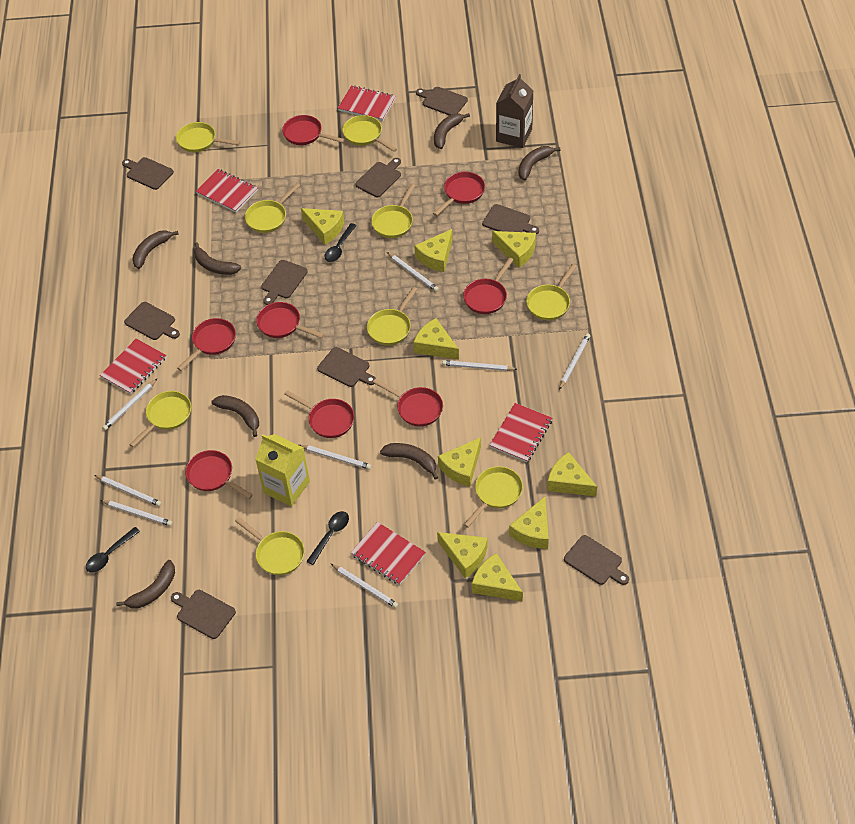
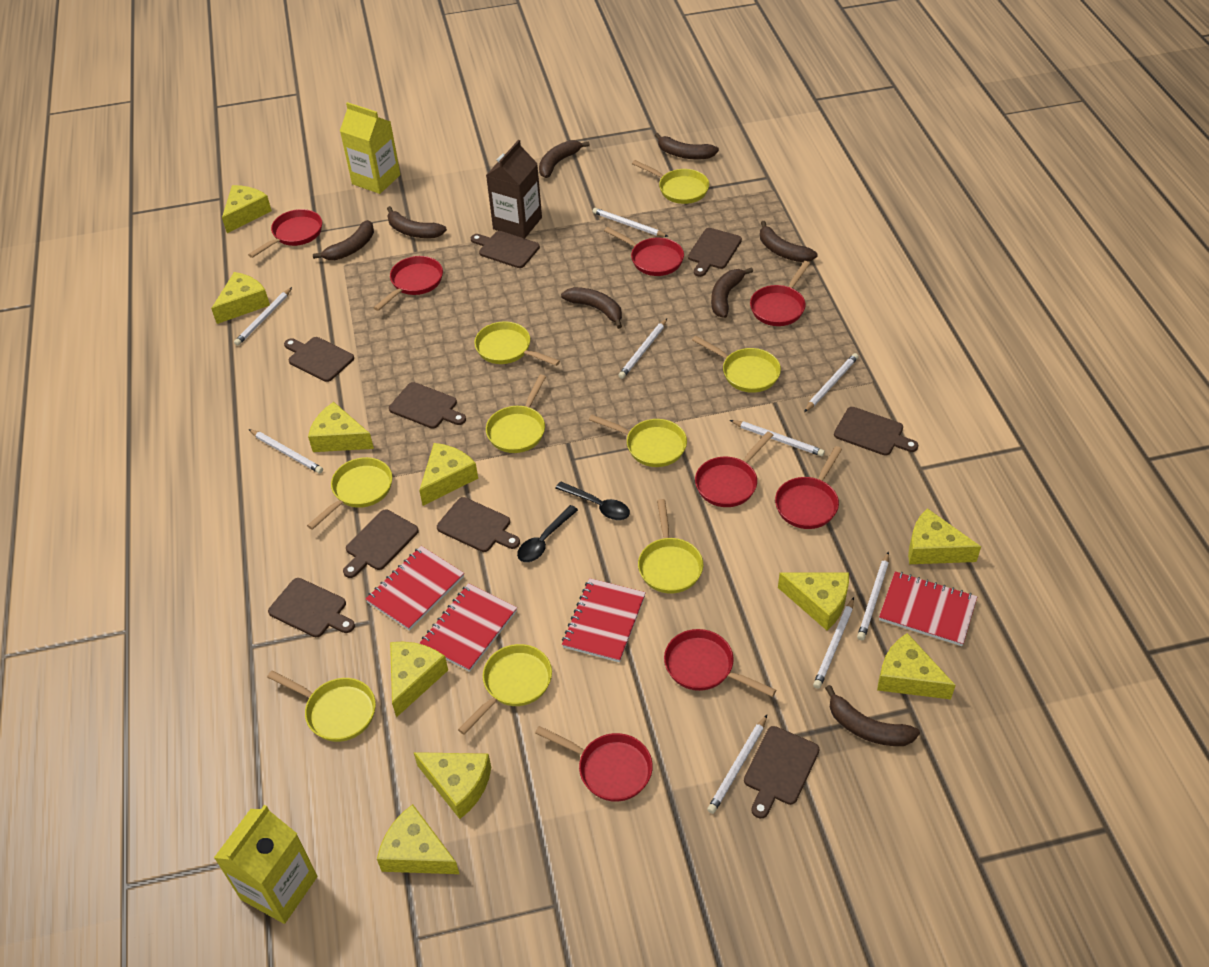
black spoon: [86,527,140,573] [307,511,349,565] [324,223,357,262] = 3 -> [517,505,578,562] [555,481,630,520] = 2
brown banana: [116,560,175,609] [132,230,179,269] [194,242,241,275] [211,395,259,437] [380,443,439,480] [434,113,470,149] [518,146,560,181] = 7 -> [313,220,374,260] [387,206,447,238] [539,140,590,178] [561,287,622,329] [655,133,719,159] [711,267,753,318] [760,221,818,262] [825,685,920,746] = 8
red notebook: [100,338,166,394] [196,169,258,212] [338,86,396,121] [351,522,426,585] [489,403,552,462] = 5 -> [366,546,464,631] [420,583,517,672] [562,578,646,662] [879,571,977,646] = 4
white pencil: [94,475,162,506] [100,500,172,526] [102,379,157,430] [299,445,371,470] [331,564,398,608] [387,252,439,292] [442,360,517,371] [559,333,590,390] = 8 -> [234,287,292,346] [248,429,323,473] [593,208,668,237] [618,319,667,379] [707,715,767,814] [730,420,825,456] [804,353,859,412] [813,597,854,689] [857,552,889,640] = 9
yellow carton: [255,434,310,507] = 1 -> [214,805,318,924] [340,102,400,194] = 2
yellow cheese: [301,208,344,245] [413,318,459,360] [414,229,453,272] [437,532,487,578] [438,437,481,487] [472,553,523,602] [492,231,536,268] [509,497,549,549] [547,452,597,497] = 9 -> [211,272,270,324] [222,185,272,233] [308,402,374,452] [377,804,459,874] [390,642,448,718] [413,752,491,819] [419,443,478,506] [778,573,849,630] [877,633,956,699] [908,508,981,564] = 10

